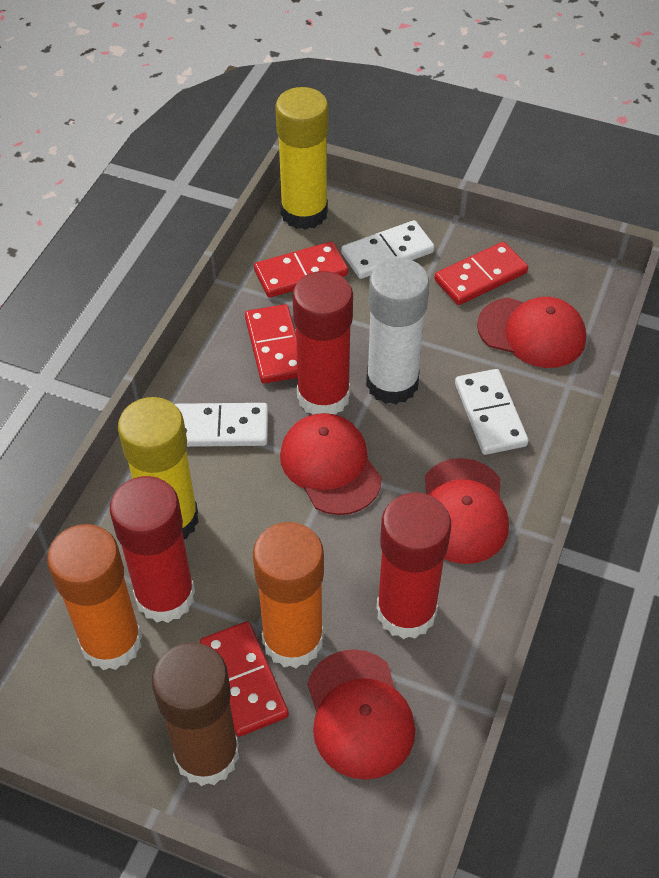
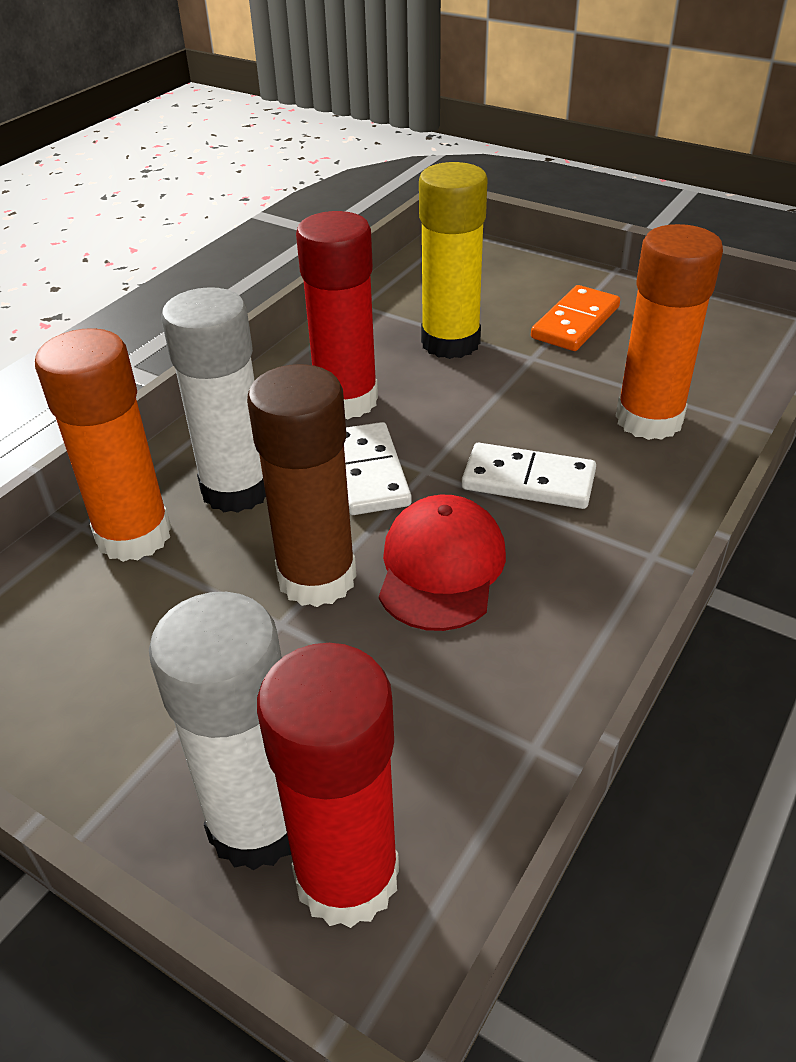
orange domino: none = 0 -> [531,285,620,351] = 1
red cap: [280,413,382,515] [307,649,415,780] [425,458,509,564] [477,297,586,368] = 4 -> [379,495,506,631] = 1
red domino: [200,621,289,737] [245,304,298,384] [254,241,348,298] [434,242,528,305] = 4 -> none = 0
red glue stick: [110,476,195,623] [293,271,353,415] [377,493,451,639] = 3 -> [257,643,399,928] [296,211,378,419] = 2
white domino: [174,403,268,447] [341,220,435,279] [455,369,529,455] = 3 -> [344,422,412,515] [462,443,596,509] = 2
white glue stick: [366,258,429,405] = 1 -> [149,592,291,870] [161,287,266,513] = 2
yellow glue stick: [118,397,198,539] [275,87,328,230] = 2 -> [419,162,488,359] = 1

